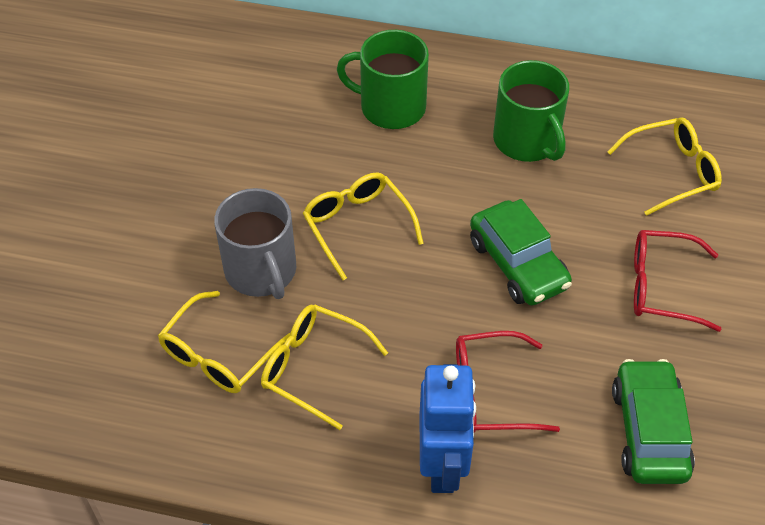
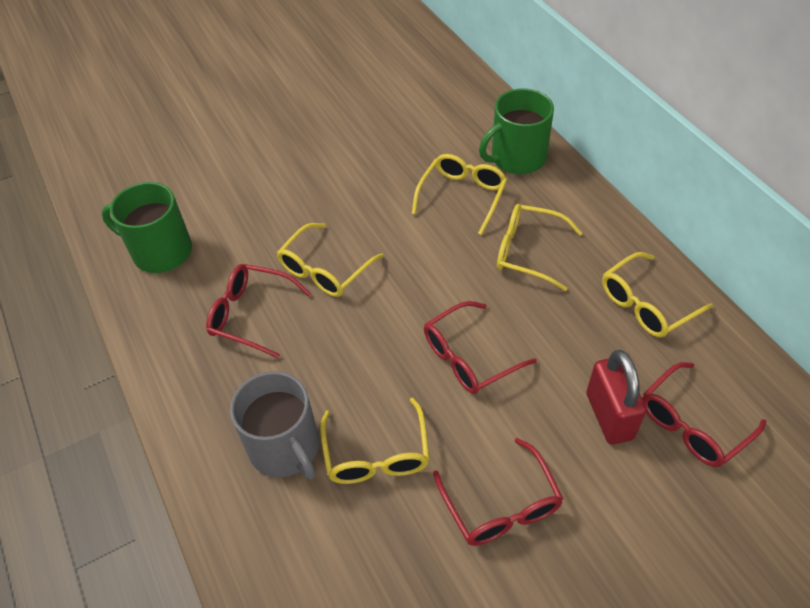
blue robot: [419,364,476,493] = 1 -> none = 0
green car: [470,199,572,305] [612,359,695,484] = 2 -> none = 0
red glasses: [456,331,560,433] [634,230,722,332] = 2 -> [206,264,311,358] [424,301,537,394] [433,438,564,546] [642,362,766,467] = 4
red padlock: none = 0 -> [586,350,647,445] = 1
yellow glasses: [158,291,290,393] [261,305,388,430] [303,172,424,280] [607,117,722,216] = 4 -> [277,223,384,297] [320,398,430,484] [412,154,507,235] [497,204,582,291] [602,252,713,338] = 5

